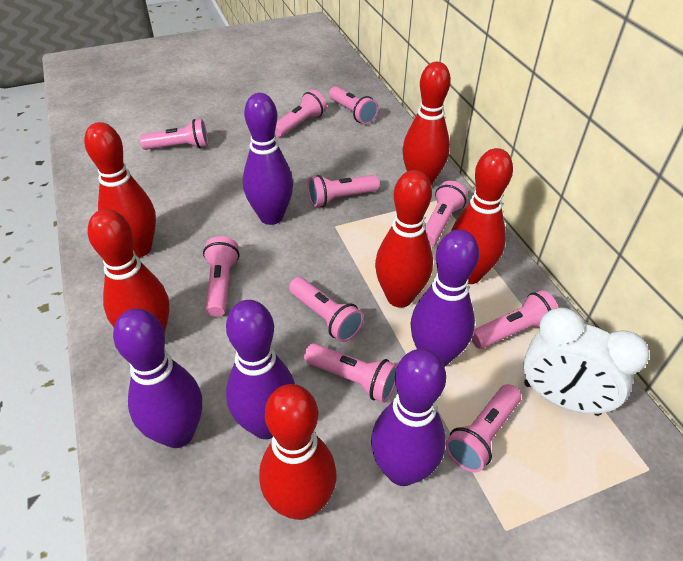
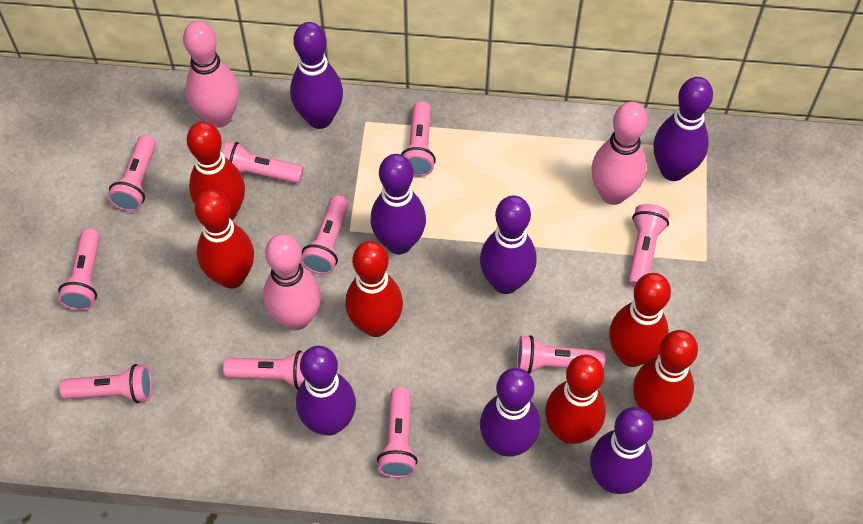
pink bowling pin: none = 0 -> [183,21,239,128] [263,234,321,330] [591,102,648,205] = 3
purple bowling pin: [113,308,202,448] [226,300,295,439] [243,93,293,225] [371,349,446,486] [410,230,479,367] = 5 -> [290,22,343,129] [296,346,356,436] [370,154,426,254] [480,195,537,294] [480,368,540,457] [590,407,654,494] [654,77,713,181] = 7
white clock: [523,307,649,416] = 1 -> none = 0

